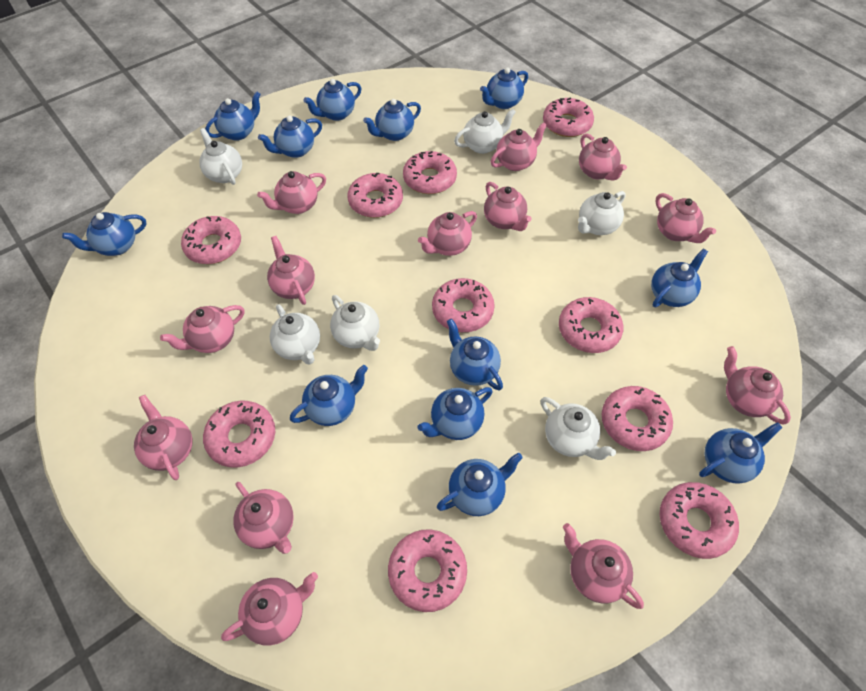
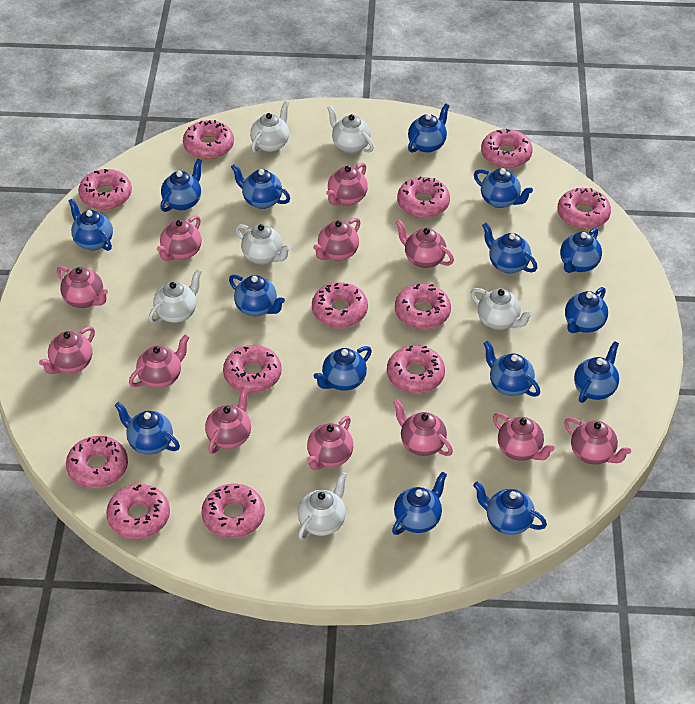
blue teapot: [62,212,146,256] [205,91,261,141] [258,115,322,158] [290,365,368,426] [304,79,361,121] [363,99,421,141] [417,387,493,440] [437,453,523,516] [447,319,503,390] [480,67,528,109] [651,248,708,307] [699,422,783,484] = 12 -> [68,198,113,251] [115,402,180,455] [160,158,202,212] [229,275,285,316] [231,164,290,209] [314,346,372,391] [392,472,447,535] [408,103,449,153] [473,482,547,535] [474,168,533,208] [482,223,537,273] [483,341,540,397] [560,228,602,273] [565,287,608,333] [574,341,619,403] = 15
pink donut: [181,216,241,264] [203,401,275,468] [348,172,403,218] [388,529,467,612] [403,151,457,194] [432,278,495,332] [543,98,594,137] [559,297,624,353] [602,386,673,451] [660,482,739,559] = 10 -> [66,436,128,488] [79,169,132,210] [106,484,170,539] [183,120,234,159] [202,484,265,538] [223,345,282,393] [312,282,368,328] [387,345,445,393] [395,284,451,329] [397,177,450,218] [481,129,533,168] [557,188,611,229] = 12
pink teapot: [134,395,192,480] [160,305,245,353] [221,572,318,645] [234,482,294,554] [257,171,326,214] [267,236,315,305] [418,211,477,256] [484,182,532,231] [491,122,547,171] [563,523,644,609] [579,133,627,181] [656,193,716,243] [724,346,791,425] = 13 -> [39,326,95,374] [57,266,108,308] [129,334,190,388] [157,215,201,261] [205,387,251,454] [307,416,353,470] [313,218,361,261] [326,163,368,205] [393,399,453,456] [395,220,454,268] [493,413,555,461] [564,418,631,465] = 12

